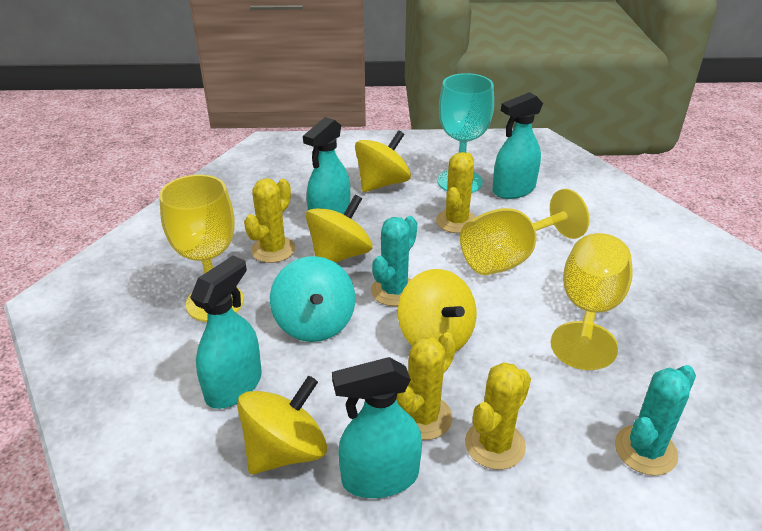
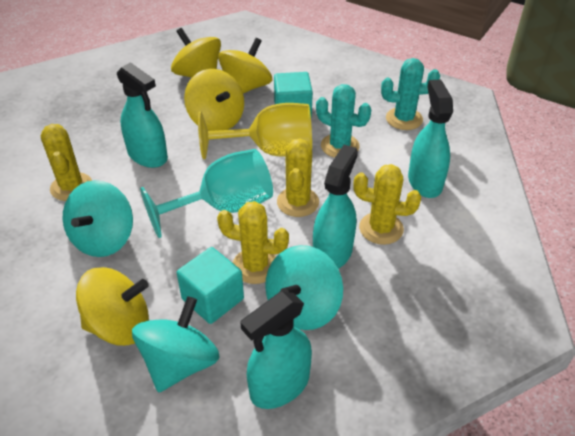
turquoise cube: none = 0 -> [177,247,244,324] [274,72,313,117] = 2
turquoise spinning top: [270,256,355,342] = 1 -> [62,180,133,257] [132,296,220,393] [265,245,343,330] = 3
yellow goblet: [159,174,244,322] [460,189,590,275] [551,233,633,370] = 3 -> [198,103,312,159] = 1

